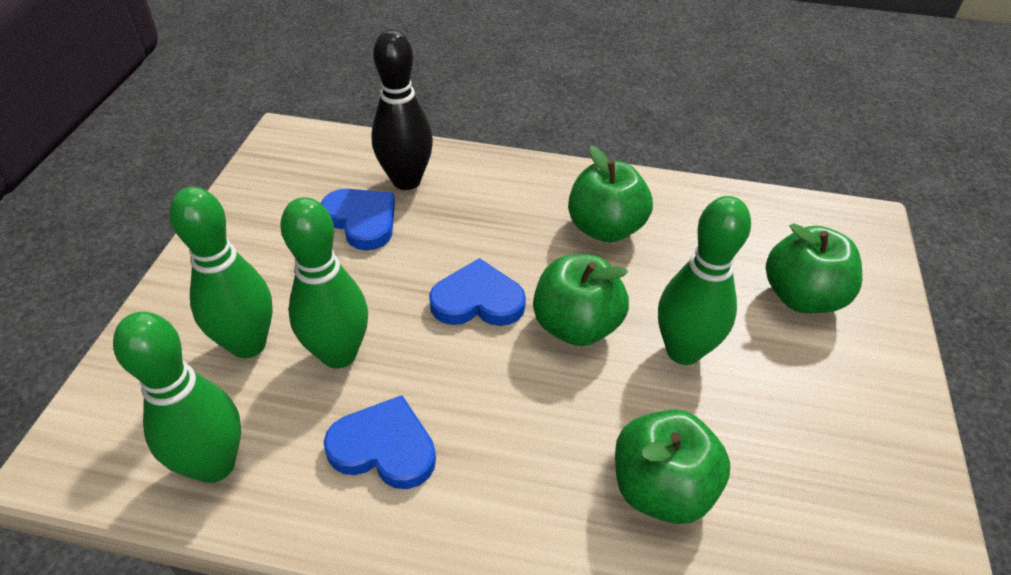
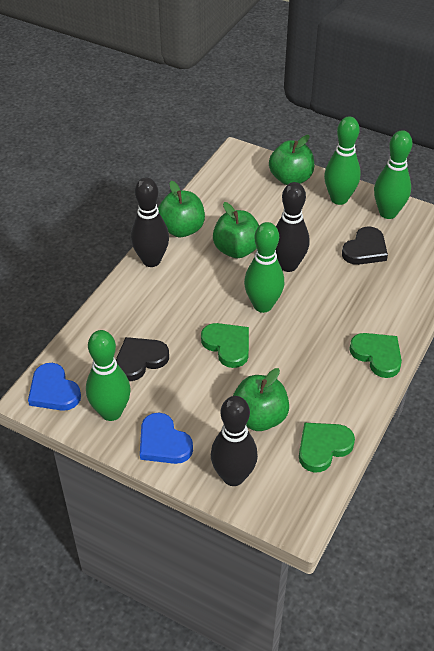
black bowling pin: [371,30,433,190] = 1 -> [131,177,169,267] [211,396,258,486] [276,182,310,272] = 3
black heart: none = 0 -> [116,337,169,381] [342,226,388,265] = 2
blue heart: [321,189,395,251] [324,395,436,489] [429,258,526,326] = 3 -> [28,363,81,411] [140,413,193,464] = 2
green heart: none = 0 -> [201,323,249,368] [299,423,355,472] [349,333,402,378] = 3

